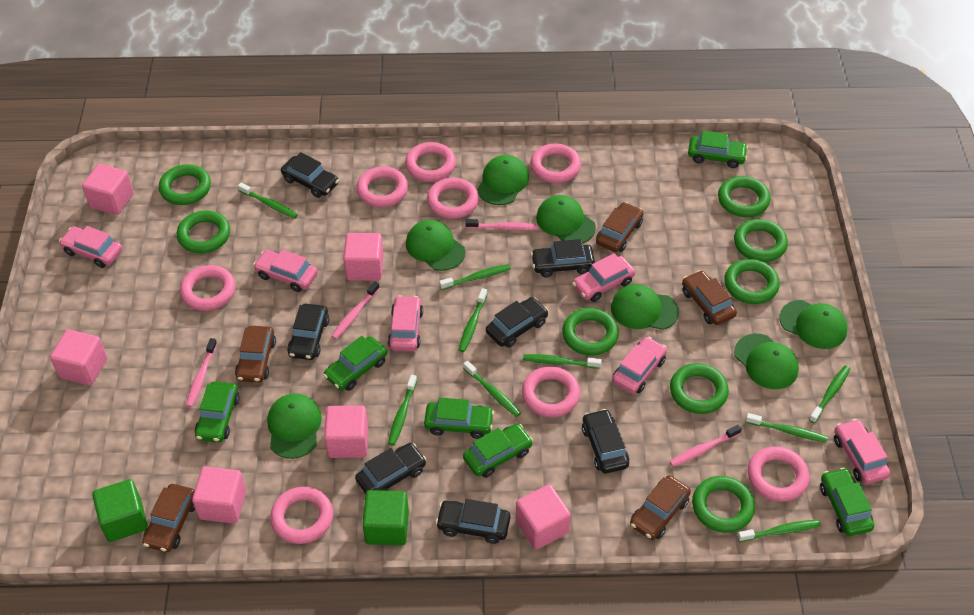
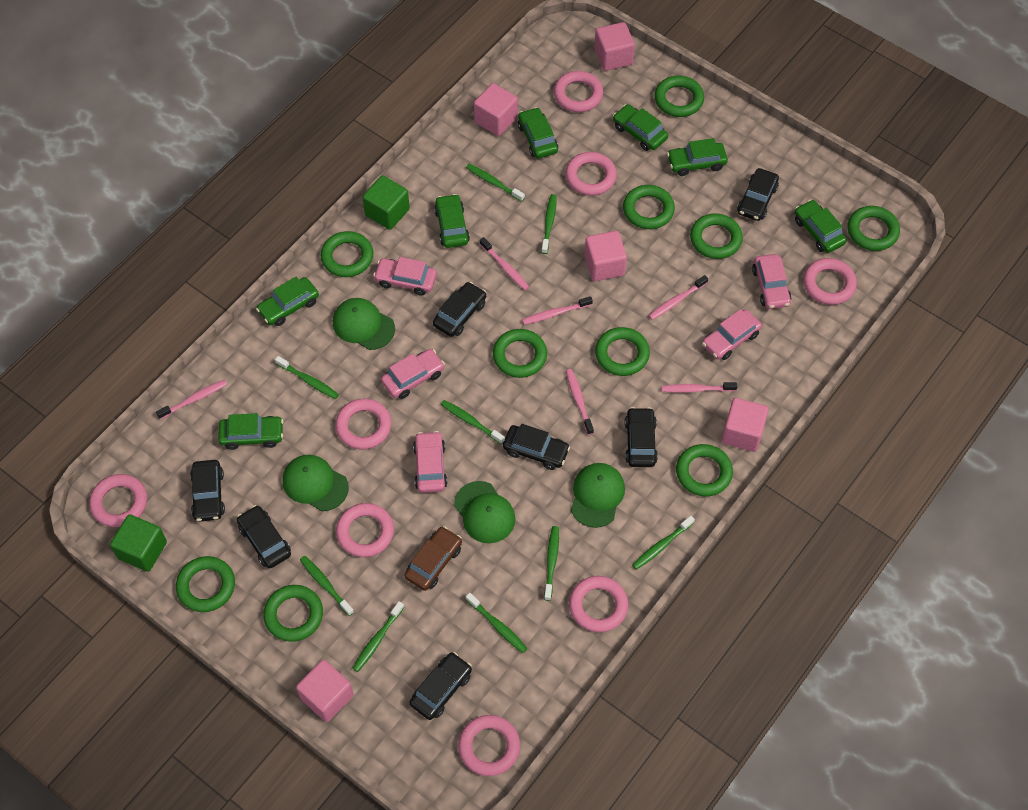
brown car: [142,484,195,552] [235,326,276,383] [596,202,643,252] [630,475,691,540] [682,270,737,325] = 5 -> [404,526,462,591] = 1
green cap: [267,393,322,459] [406,220,465,271] [477,155,529,205] [536,195,596,243] [611,284,679,330] [734,334,799,389] [779,300,847,349] = 7 -> [283,455,349,511] [333,298,395,350] [454,481,515,543] [571,463,625,528] = 4
green car: [195,381,240,443] [323,336,387,391] [424,397,494,439] [463,424,533,478] [688,131,748,168] [820,468,874,536] = 6 -> [218,413,283,450] [256,277,319,326] [434,194,470,248] [518,107,558,159] [613,104,668,151] [667,138,728,176] [794,200,847,253] = 7
green ring: [159,164,211,205] [177,211,230,253] [562,308,619,356] [670,363,729,414] [692,476,755,533] [718,176,770,217] [724,259,780,304] [734,219,788,262] = 8 -> [176,556,235,612] [263,585,323,642] [321,231,373,277] [493,329,547,378] [595,327,650,376] [623,185,675,229] [654,76,704,117] [676,444,733,497] [690,213,743,259] [848,206,900,251] = 10
pink car: [59,226,123,268] [253,249,318,292] [388,295,423,351] [572,253,635,302] [612,337,667,394] [834,419,891,484] = 6 -> [373,257,437,296] [381,349,445,399] [413,431,447,493] [702,309,762,360] [752,254,792,309] = 5
pink cube: [50,329,107,385] [82,164,134,215] [192,466,246,524] [324,405,368,458] [343,233,384,281] [516,484,571,549] = 6 -> [296,660,353,722] [474,83,518,136] [584,231,627,281] [594,22,635,71] [722,398,769,452] = 5
pink toothbrush: [186,338,217,407] [331,281,380,339] [465,219,538,230] [669,425,742,467] = 4 -> [156,380,227,419] [480,237,529,290] [522,296,593,325] [566,369,594,435] [649,275,708,320] [661,382,737,393] = 6

